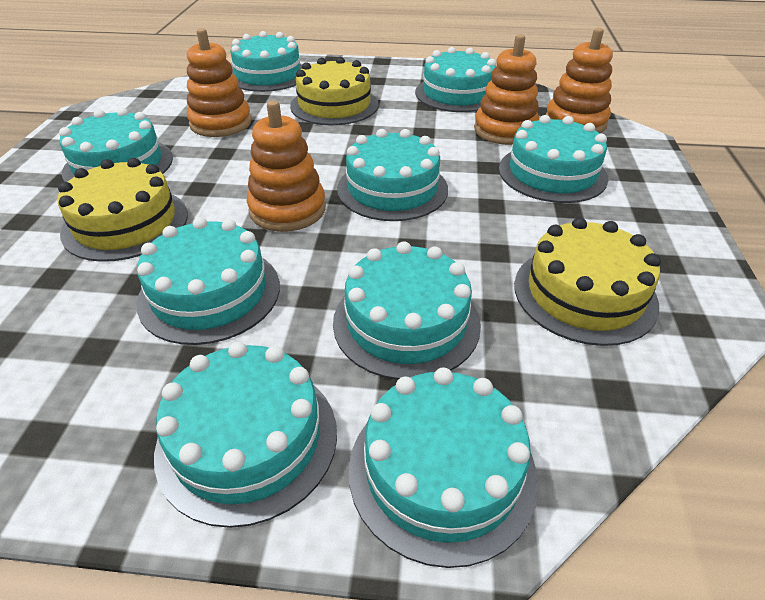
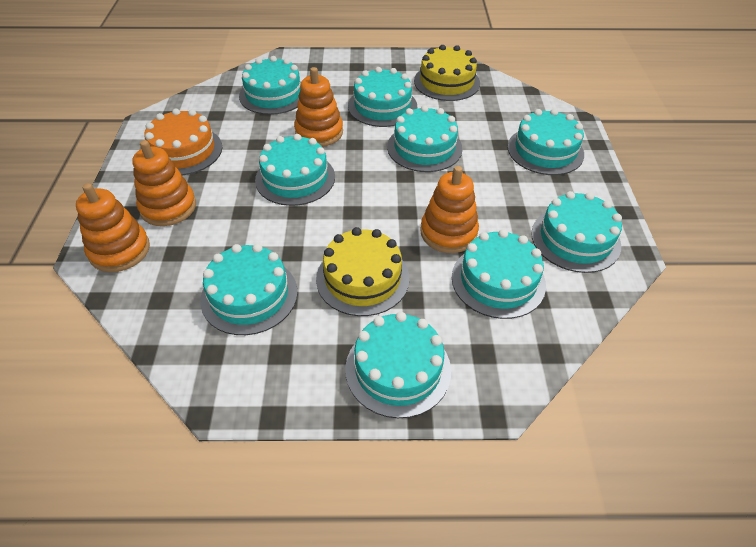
orange cake: none = 0 -> [144,108,222,175] = 1
yellow cake: [57,158,188,262] [290,57,379,125] [514,217,661,346] = 3 -> [316,227,409,316] [414,45,480,101] = 2

